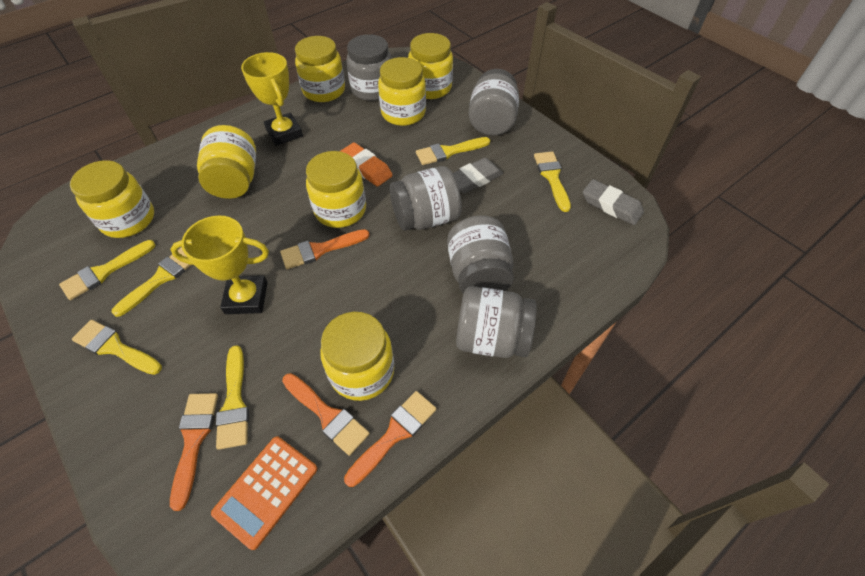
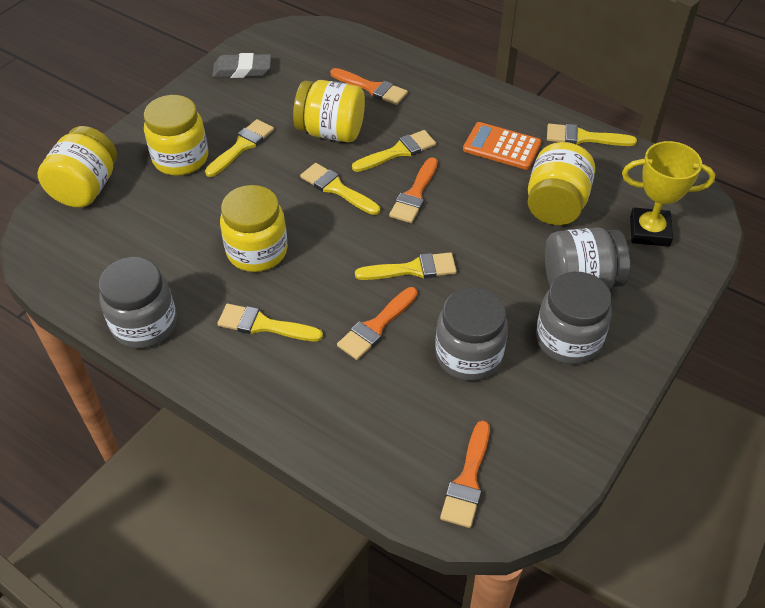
grey eraser: [453,158,503,193] [583,179,644,225] = 2 -> [212,53,271,78] = 1
grey jar: [346,34,392,101] [390,166,462,231] [447,216,514,294] [456,286,537,358] [469,69,519,136] = 5 -> [99,257,177,349] [435,287,508,381] [536,272,612,364] [545,228,630,289] = 4
orange eraser: [340,142,393,187] = 1 -> none = 0
yellow jar: [70,160,154,238] [197,125,256,199] [295,36,345,102] [306,151,366,228] [320,312,394,401] [378,57,426,126] [408,33,453,99] = 7 -> [37,126,117,207] [144,95,208,176] [220,185,288,272] [293,80,365,142] [528,142,595,225] = 5
yellow trophy: [170,216,269,314] [241,52,303,146] = 2 -> [622,141,715,247] = 1

